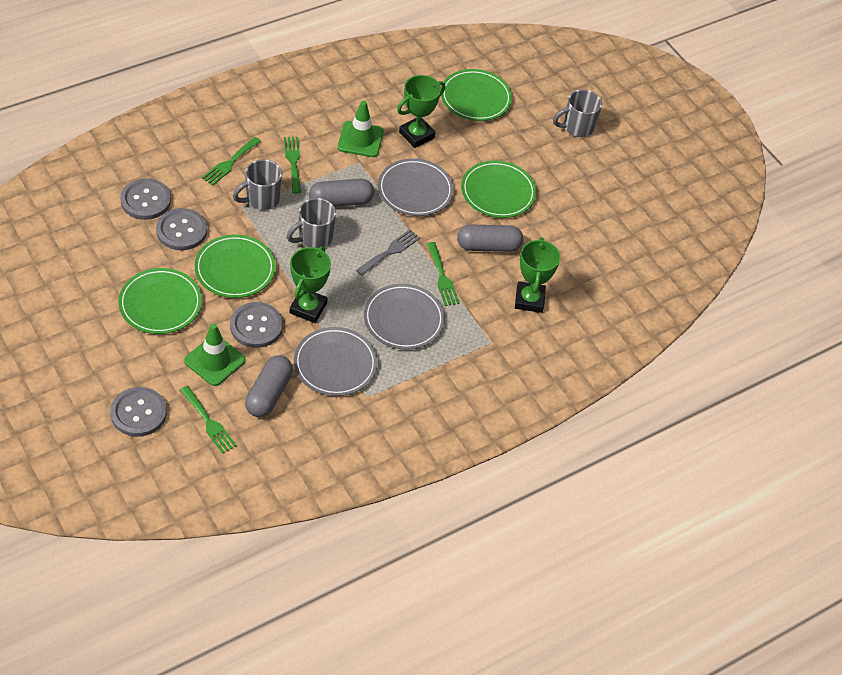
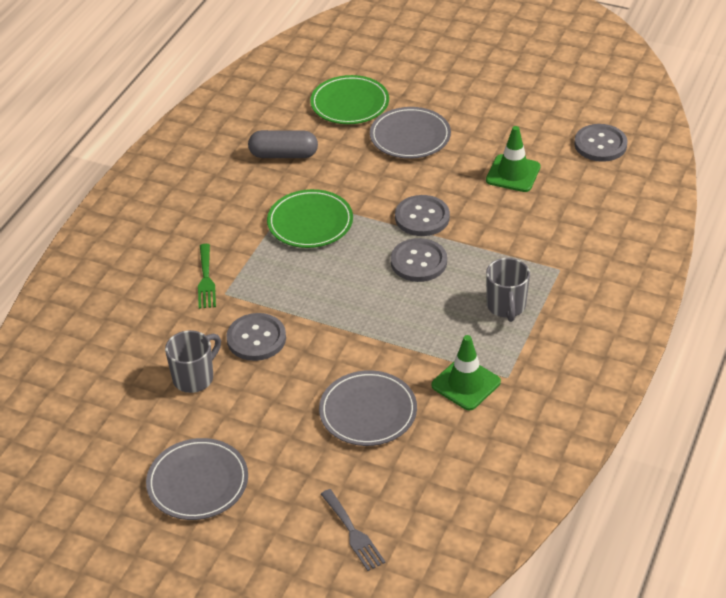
green fork: [180,386,237,454] [202,137,261,186] [284,137,301,194] [427,242,460,306] = 4 -> [198,244,216,309] = 1
green plate: [118,268,202,334] [195,234,276,298] [441,69,512,121] [461,160,536,218] = 4 -> [267,189,353,248] [310,75,389,124] = 2
green trophy: [290,246,331,323] [397,75,445,148] [515,238,560,313] = 3 -> none = 0
grey capsule: [245,355,293,417] [309,179,374,207] [457,224,523,252] = 3 -> [248,130,318,158] = 1
grey mug: [233,159,282,210] [287,198,336,249] [553,89,602,137] = 3 -> [165,330,221,393] [486,258,530,322] = 2

